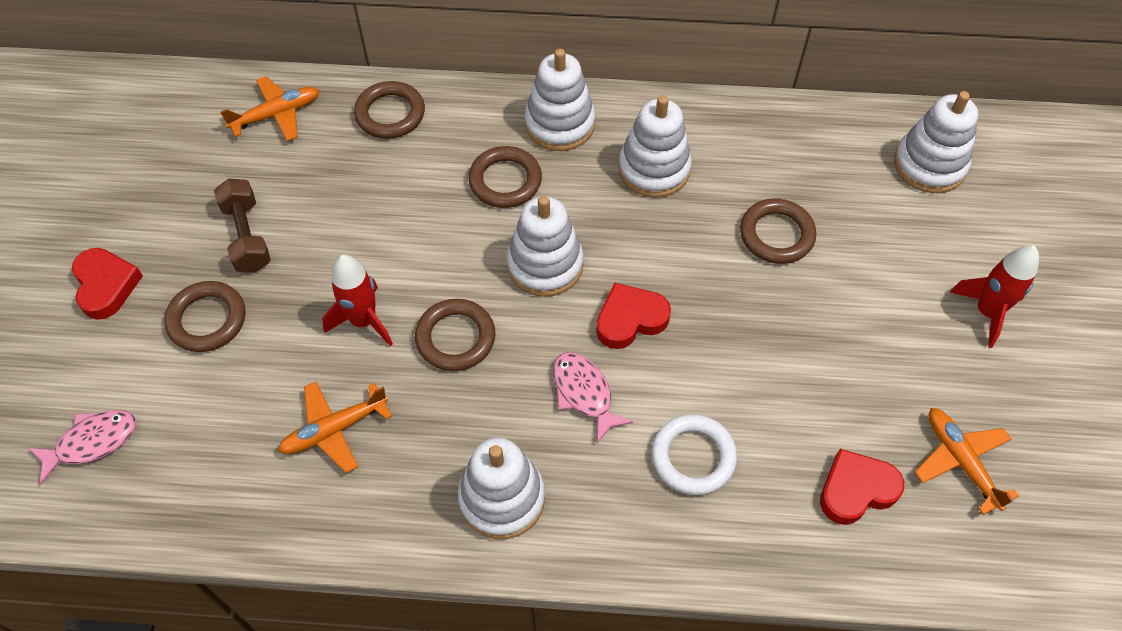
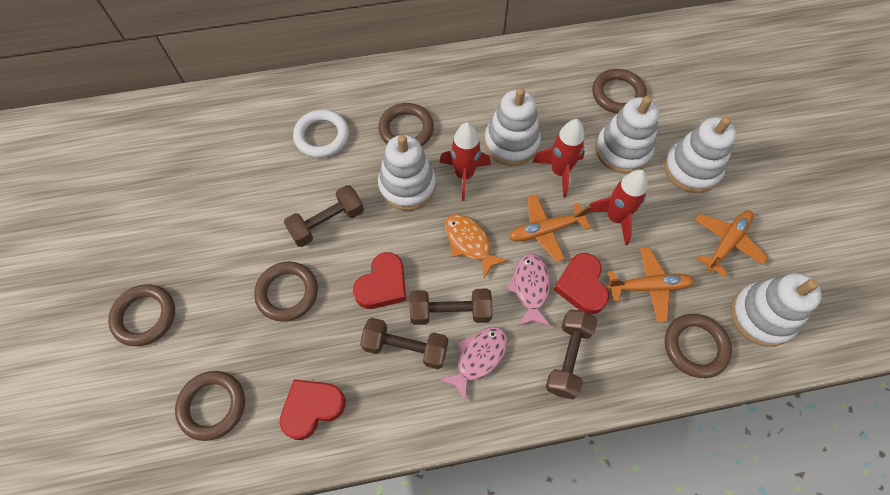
brown dumbbell: [214,178,271,272] = 1 -> [284,185,364,247] [360,318,448,369] [410,288,492,325] [546,309,597,399] = 4
brown ring: [164,281,245,352] [354,81,425,139] [415,299,495,371] [468,146,542,208] [740,199,816,264] = 5 -> [108,284,175,346] [175,371,245,441] [254,261,318,322] [378,103,434,146] [592,69,647,114] [664,314,732,378] = 6
orange fish: none = 0 -> [445,214,508,278] = 1
red rocket: [322,255,393,346] [950,245,1039,348] = 2 -> [439,122,491,201] [532,119,585,198] [589,170,648,245] = 3

